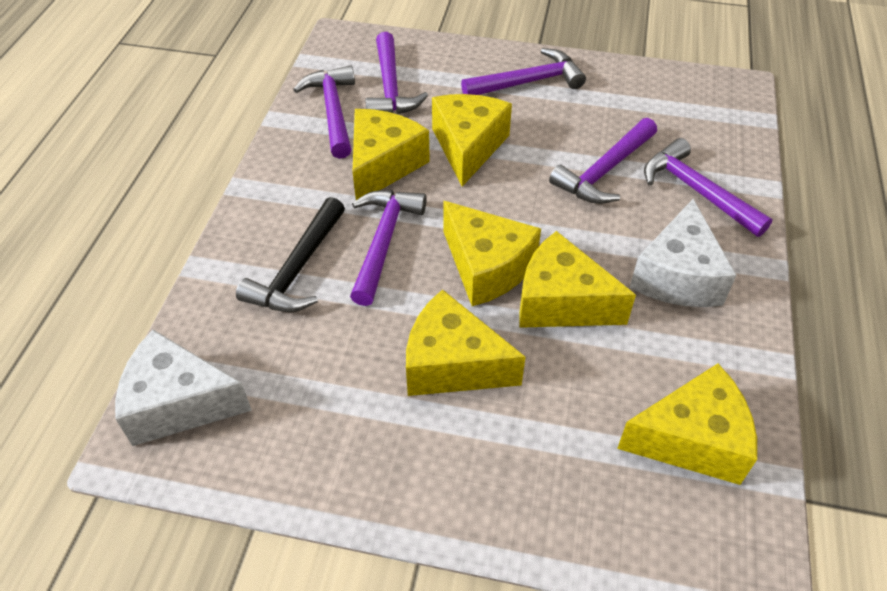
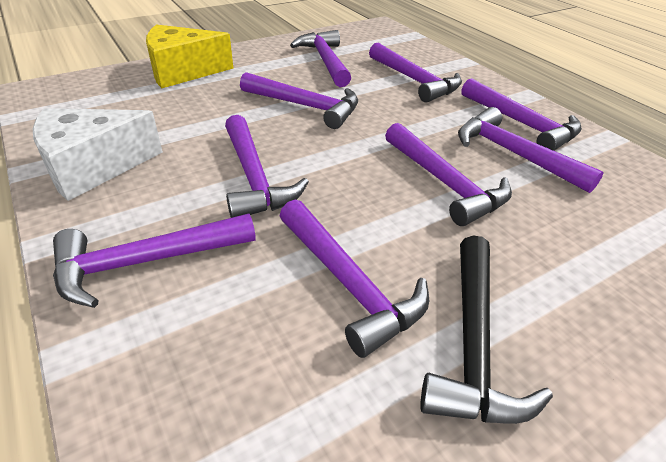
purple hammer: [293,66,355,159] [350,190,427,306] [365,32,428,114] [461,48,586,95] [549,118,657,204] [644,138,773,237] = 6 -> [53,213,256,308] [225,115,309,218] [240,72,358,129] [280,200,429,358] [290,30,351,87] [369,43,462,102] [385,123,512,226] [458,107,603,193] [461,78,582,151] = 9
white cheese: [115,330,252,446] [630,199,736,307] = 2 -> [33,108,163,201] = 1
yellow cheese: [353,109,430,200] [406,289,525,396] [432,94,512,187] [443,201,541,306] [520,231,636,328] [617,364,757,485] = 6 -> [146,25,233,88] = 1

